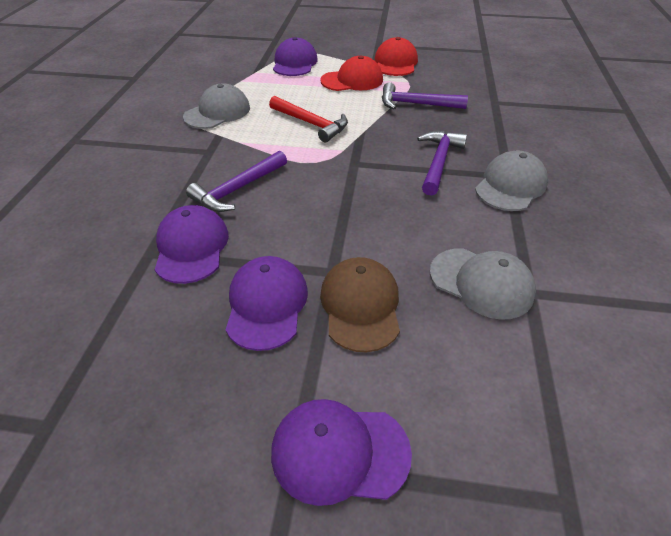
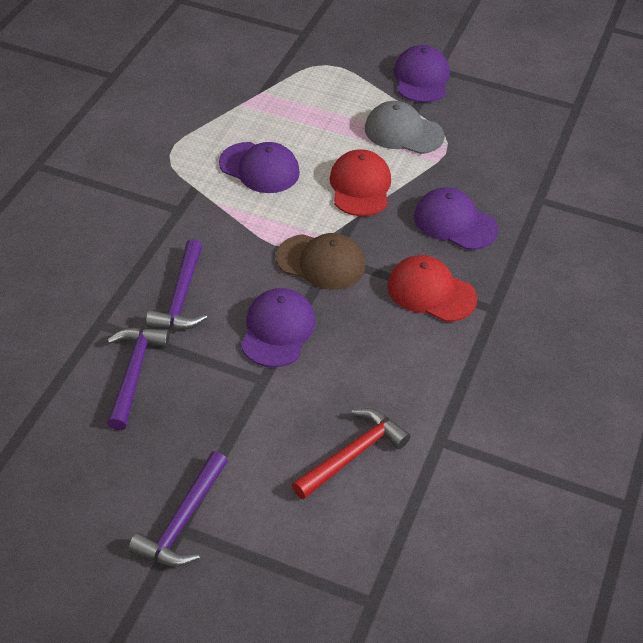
grey cap: [183,83,250,129] [430,248,536,320] [475,151,548,211] = 3 -> [365,101,445,154] = 1

